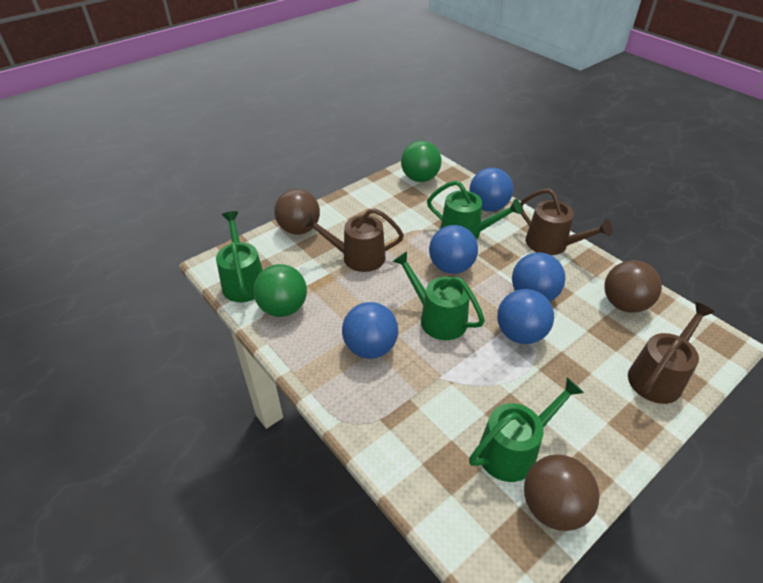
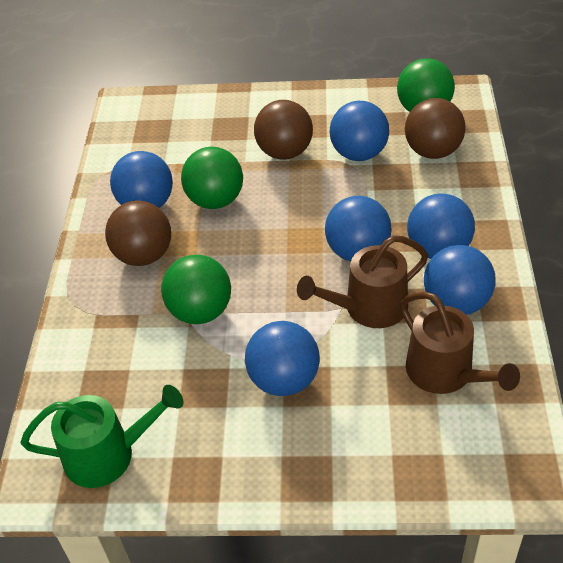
blue ball: [342,302,398,359] [429,225,478,274] [469,168,513,212] [497,289,554,344] [512,252,566,302] = 5 -> [110,151,173,208] [245,321,320,396] [325,196,392,261] [330,101,389,161] [407,194,475,259] [424,245,496,315] = 6
brown watering can: [302,208,404,272] [520,188,613,255] [628,302,715,404] = 3 -> [297,235,428,328] [400,292,520,394] = 2
green ball: [253,264,307,317] [401,141,441,182] = 2 -> [161,255,231,324] [181,147,243,209] [397,58,455,112] = 3
green watering can: [216,211,263,302] [392,251,485,340] [427,180,522,240] [469,377,584,482] = 4 -> [21,385,183,488] = 1

